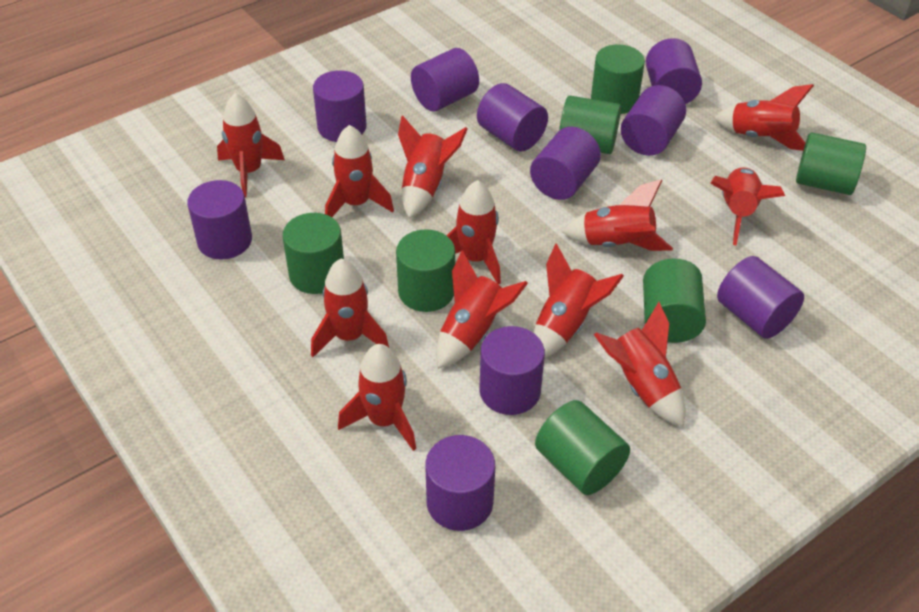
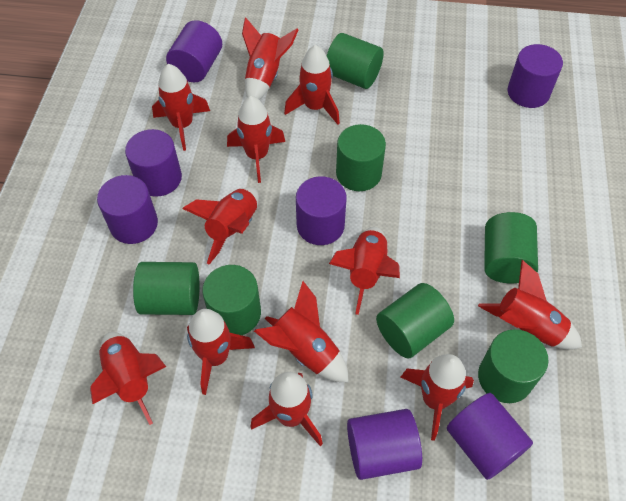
purple cylinder: [187,180,252,260] [313,70,367,142] [411,48,479,112] [425,435,495,531] [477,83,548,152] [479,326,545,415] [530,127,601,200] [621,85,686,156] [646,38,702,104] [717,256,804,339] = 10 -> [97,175,158,244] [125,129,182,196] [166,20,222,83] [296,176,347,245] [347,409,422,480] [447,393,533,480] [507,44,563,108] = 7

